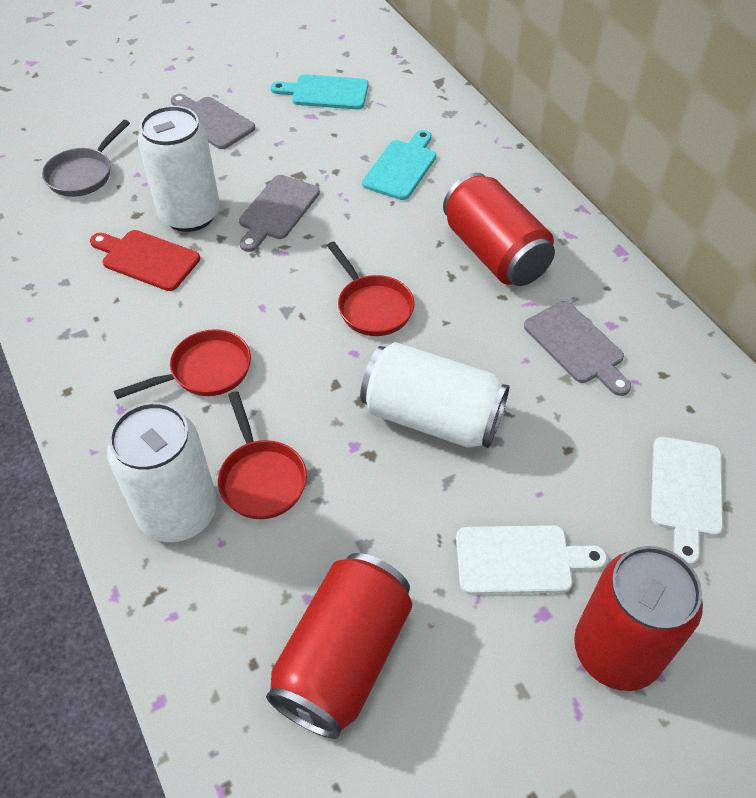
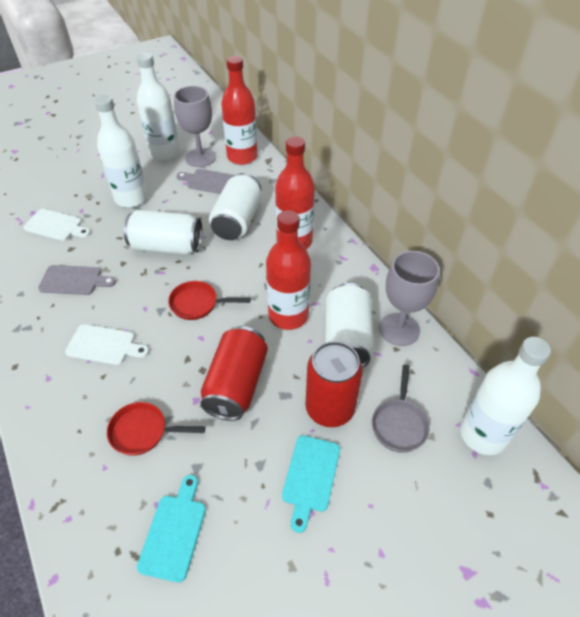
grey cutting board: [171,94,255,149] [239,175,320,252] [524,301,631,396] = 3 -> [38,265,116,295] [177,169,235,194] = 2
grey goblet: none = 0 -> [174,86,216,167] [379,251,440,346] = 2
red bottle: none = 0 -> [221,56,258,165] [266,210,311,330] [275,136,315,249] = 3
red can: [266,553,412,739] [443,173,555,286] [574,546,703,691] = 3 -> [200,326,268,421] [305,341,363,427] = 2
red cutting board: [90,230,200,291] = 1 -> none = 0
red pan: [114,329,251,399] [218,391,307,519] [327,241,415,336] = 3 -> [107,402,205,456] [168,281,251,320] = 2
white bottle: none = 0 -> [94,95,148,208] [136,53,180,161] [460,337,551,455] = 3

